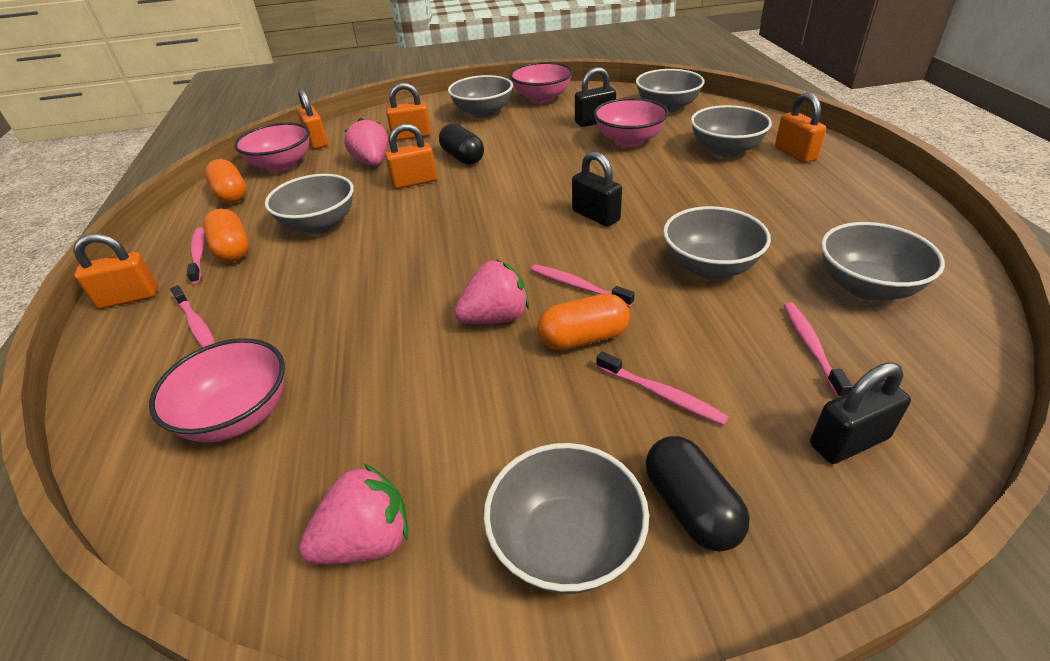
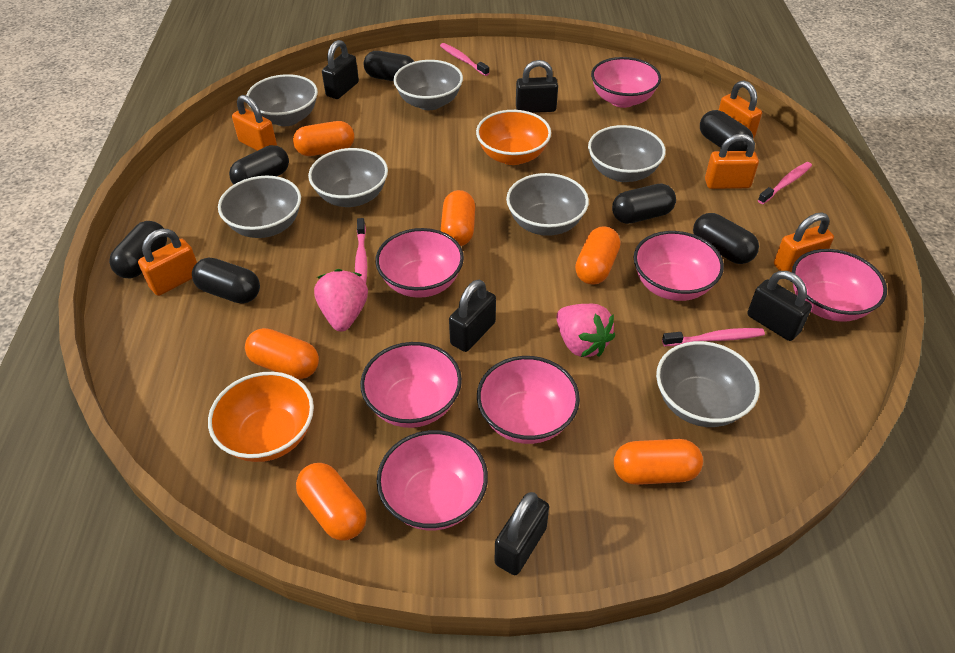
black capsule: [439,123,484,165] [646,436,750,552] = 2 -> [109,221,167,278] [192,258,260,303] [229,145,289,185] [364,51,414,81] [612,183,676,224] [693,213,759,264] [700,110,753,151] = 7
black padlock: [572,151,622,227] [575,67,616,127] [810,362,911,464] = 3 -> [322,40,359,99] [449,280,496,352] [495,492,549,575] [516,60,558,113] [747,271,812,341] = 5
orange bowl: none = 0 -> [208,372,314,462] [476,110,551,165] = 2
orange capsule: [203,209,249,262] [205,159,246,204] [537,293,630,351] = 3 -> [245,328,319,379] [293,121,354,156] [296,463,367,541] [441,190,475,246] [575,226,620,285] [614,439,703,485] = 6
pink bowl: [149,338,285,442] [234,123,310,172] [510,62,573,103] [594,98,669,147] = 4 -> [360,342,462,428] [375,228,464,298] [377,430,488,530] [477,356,580,444] [591,57,661,108] [633,231,724,301] [792,249,887,322] = 7
pink strawberry: [299,464,408,564] [344,117,388,166] [454,260,529,324] = 3 -> [314,269,368,332] [556,304,615,357] = 2
pink toothbrush: [170,285,215,348] [187,227,205,284] [531,265,635,307] [596,351,729,425] [783,302,853,398] = 5 -> [355,218,367,283] [440,43,489,76] [662,328,765,346] [758,162,812,204] = 4

